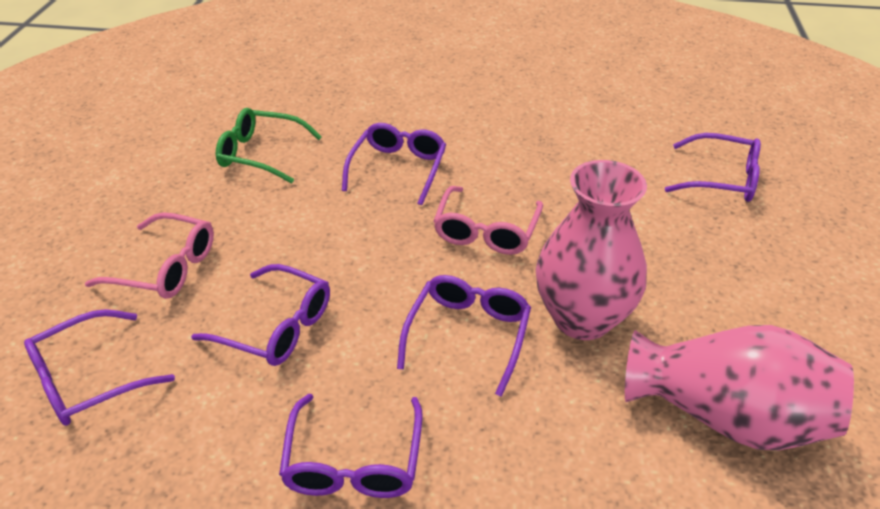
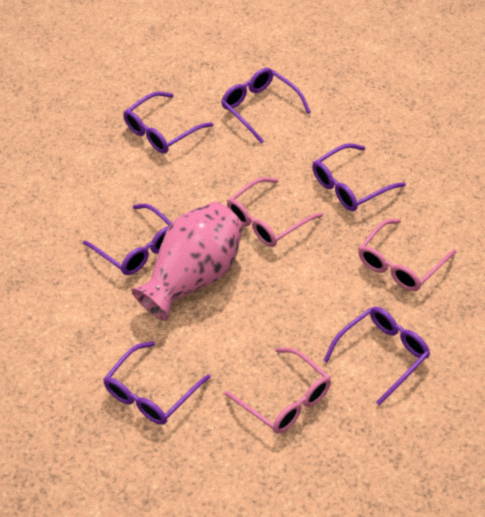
green glasses: [216,108,322,184] = 1 -> none = 0
pink glasses: [85,212,214,299] [434,186,543,255] = 2 -> [224,348,331,434] [227,177,323,247] [358,219,456,291] = 3
pink vase: [536,160,647,340] [625,325,854,450] = 2 -> [131,202,243,321] = 1

